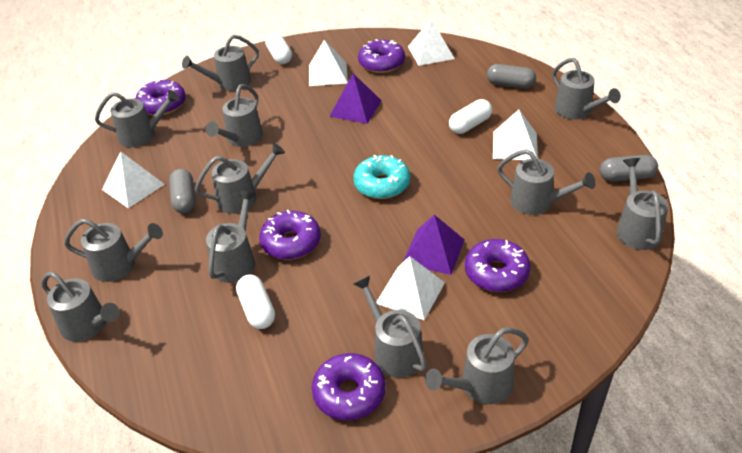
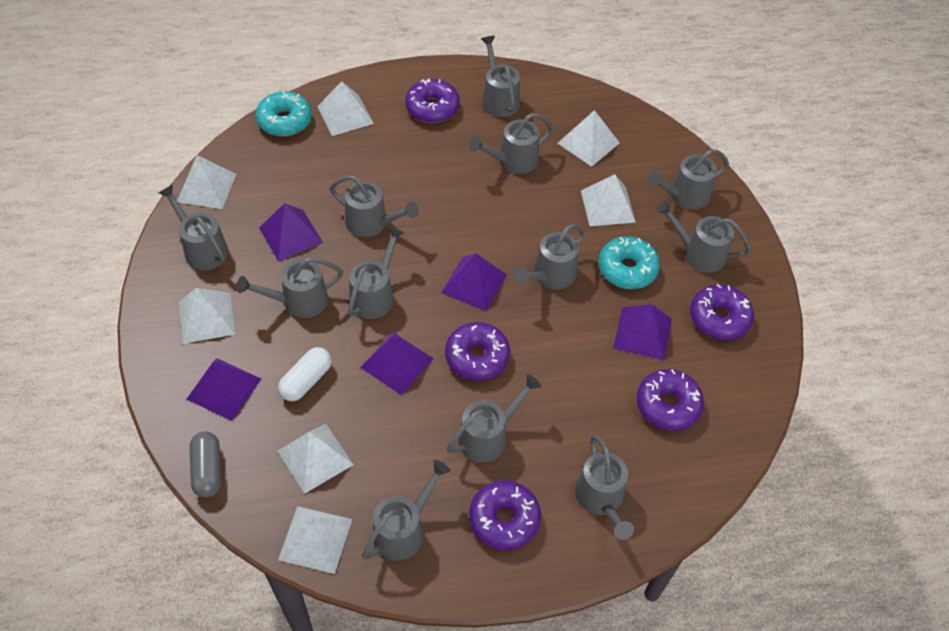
grey capsule: [169,169,196,213] [487,64,536,89] [600,155,658,182] = 3 -> [189,432,221,498] = 1
purple pyramid: [329,73,382,124] [403,215,465,275] = 2 -> [187,358,261,421] [259,203,323,262] [360,332,434,395] [441,253,507,311] [613,304,672,361] = 5
turquoise donut: [353,155,410,199] = 1 -> [256,91,312,136] [598,237,660,289] = 2
white capsule: [236,275,275,329] [265,32,292,64] [449,99,492,134] = 3 -> [278,347,332,401] = 1
white pyramid: [102,151,165,208] [309,40,348,86] [376,256,445,320] [408,19,455,66] [493,110,538,160] = 5 -> [177,155,236,209] [179,288,235,344] [278,423,354,494] [278,506,352,574] [317,81,374,136] [558,110,620,167] [581,174,636,226] = 7

